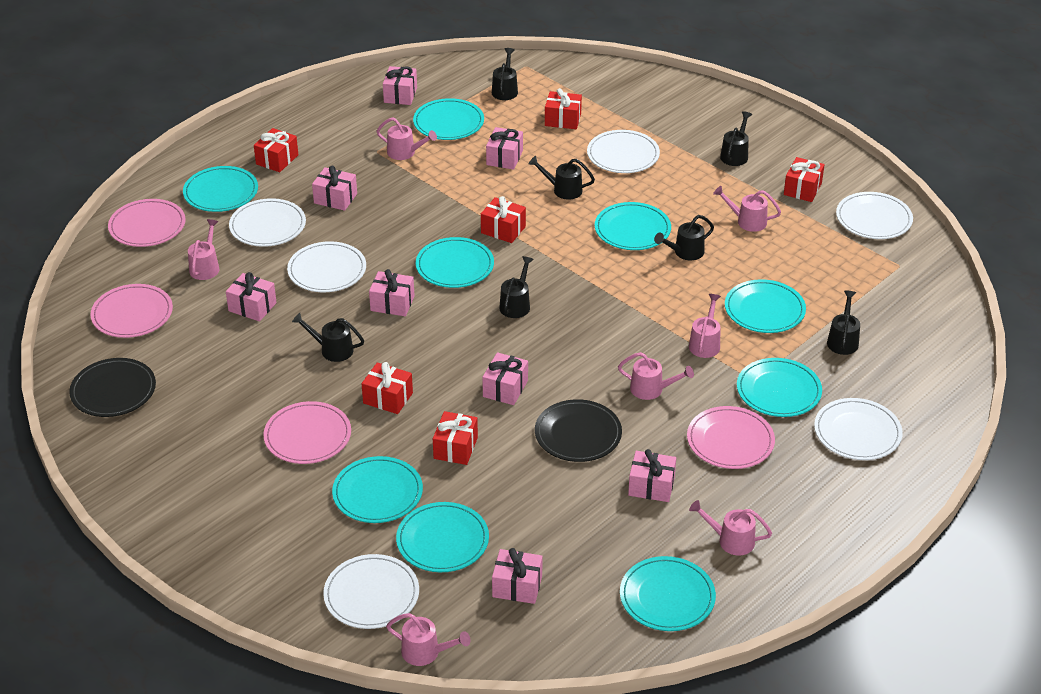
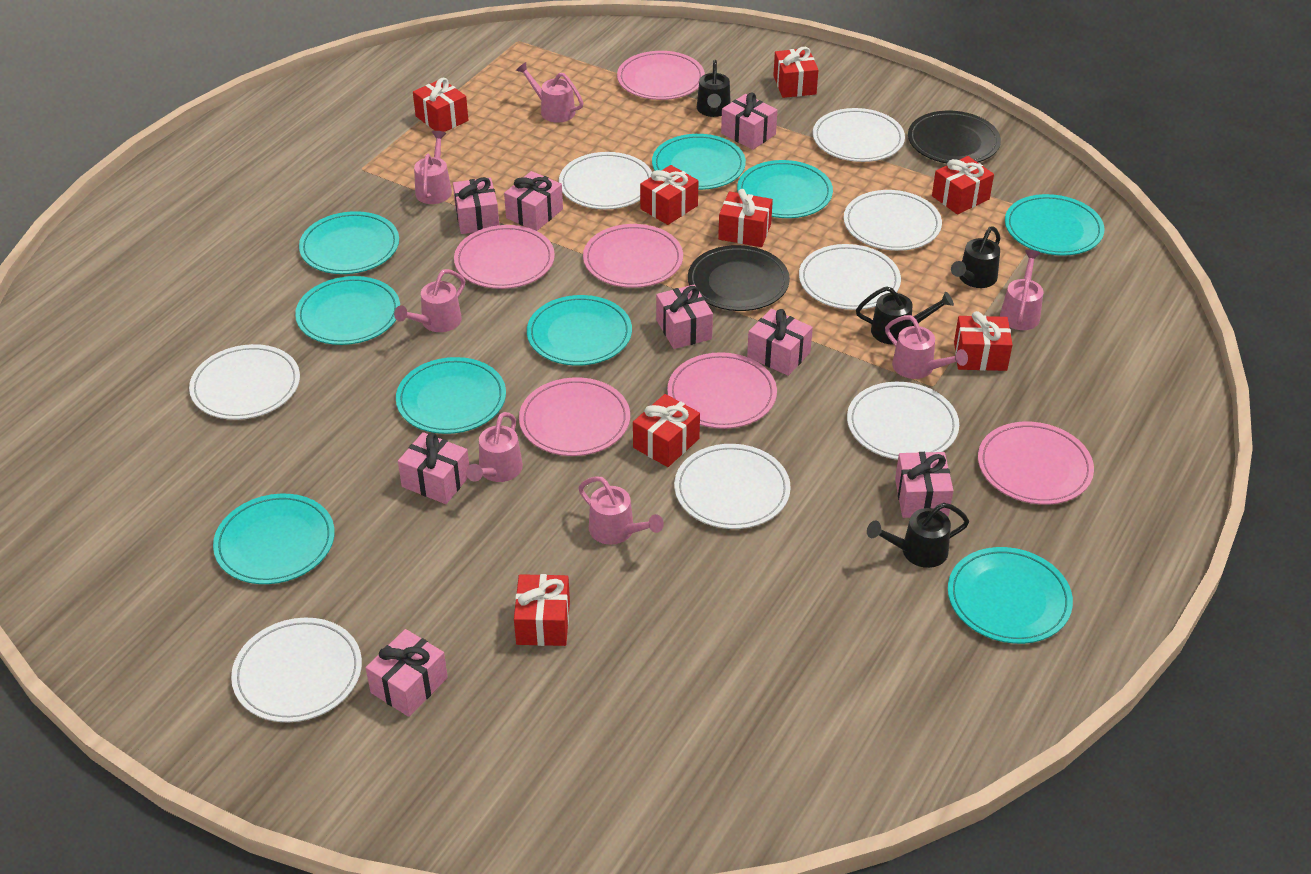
black watering can: [292,313,364,362] [492,48,518,100] [499,256,534,318] [529,156,595,200] [654,215,714,260] [720,111,752,166] [827,291,860,355] = 7 -> [697,60,731,117] [856,286,954,345] [867,503,969,568] [951,226,1000,288] = 4
pink plate: [90,284,173,338] [108,199,185,247] [264,401,351,464] [687,406,775,469] = 4 -> [454,225,555,289] [519,377,630,456] [583,224,683,288] [617,51,705,100] [667,352,777,429] [978,422,1094,505] = 6
red gift: [254,128,298,172] [362,362,413,414] [433,411,478,465] [481,196,526,243] [545,88,582,129] [784,157,825,202] = 6 -> [413,78,468,132] [514,574,570,646] [633,394,700,467] [640,165,699,225] [718,189,773,247] [773,47,818,98] [932,156,994,215] [954,311,1013,371] = 8
white plate: [229,198,306,247] [287,241,366,292] [323,554,419,629] [587,130,660,173] [814,398,903,460] [836,192,913,239] = 6 -> [189,344,300,420] [231,618,362,723] [559,152,652,209] [674,444,791,529] [799,244,901,310] [813,108,905,162] [844,190,942,251] [847,382,959,460] = 8

